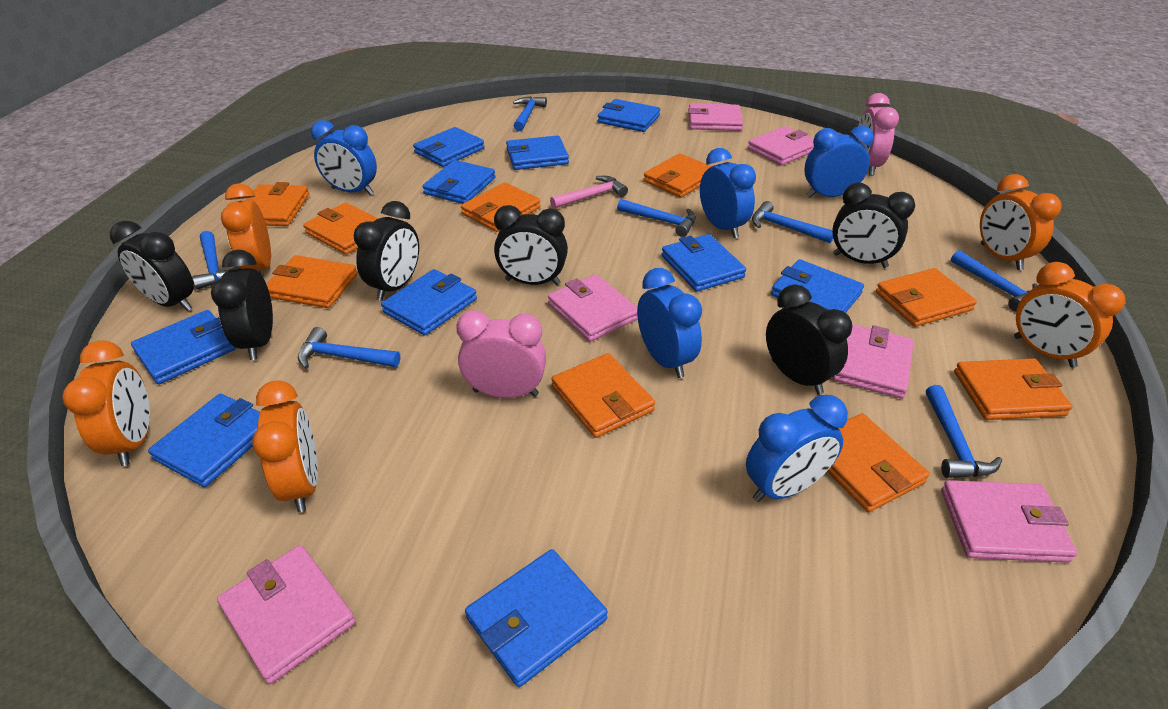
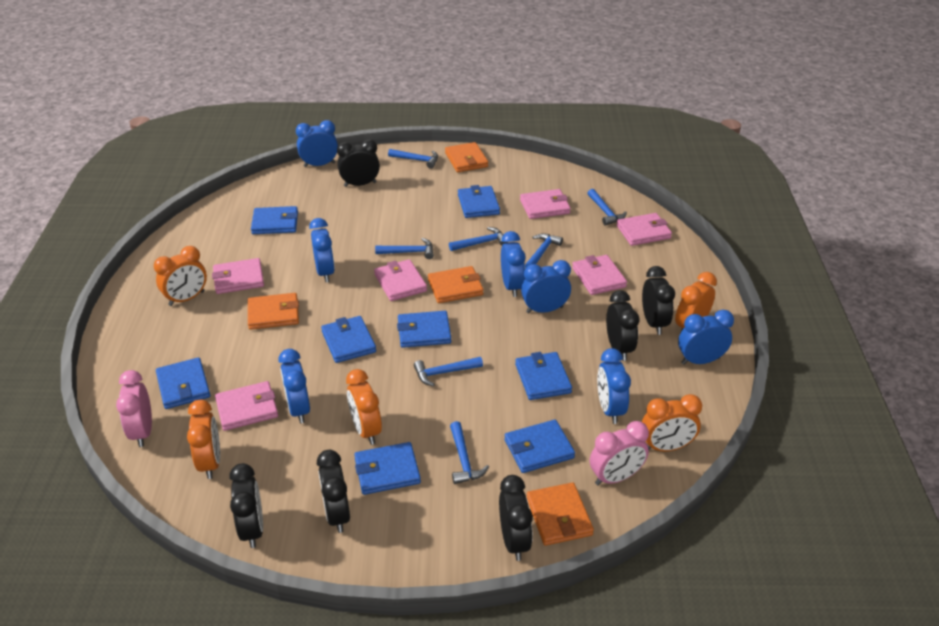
blue clock: [311,120,377,195] [637,268,702,378] [700,148,756,238] [746,395,848,502] [804,126,874,198] = 5 -> [279,349,310,423] [296,120,338,167] [309,218,335,282] [501,231,525,297] [521,260,571,313] [597,348,631,424] [678,310,734,364] = 7
blue wallet: [131,310,237,384] [148,393,260,487] [381,269,477,335] [413,127,485,167] [422,160,496,204] [465,549,608,687] [506,135,569,170] [598,99,660,132] [661,234,746,292] [771,259,864,313] = 10 -> [156,357,210,409] [251,206,298,234] [321,316,376,363] [354,442,421,495] [397,311,451,348] [458,185,500,218] [504,420,575,473] [515,352,572,400] = 8
orange wallet: [247,182,309,226] [266,255,358,308] [303,203,379,255] [461,182,540,232] [552,353,655,438] [643,153,712,198] [827,413,930,512] [876,268,977,327] [954,358,1073,420] = 9 -> [248,293,299,330] [428,266,483,303] [445,142,488,172] [527,482,594,546] = 4
pink hammer: [550,176,628,209] = 1 -> none = 0

